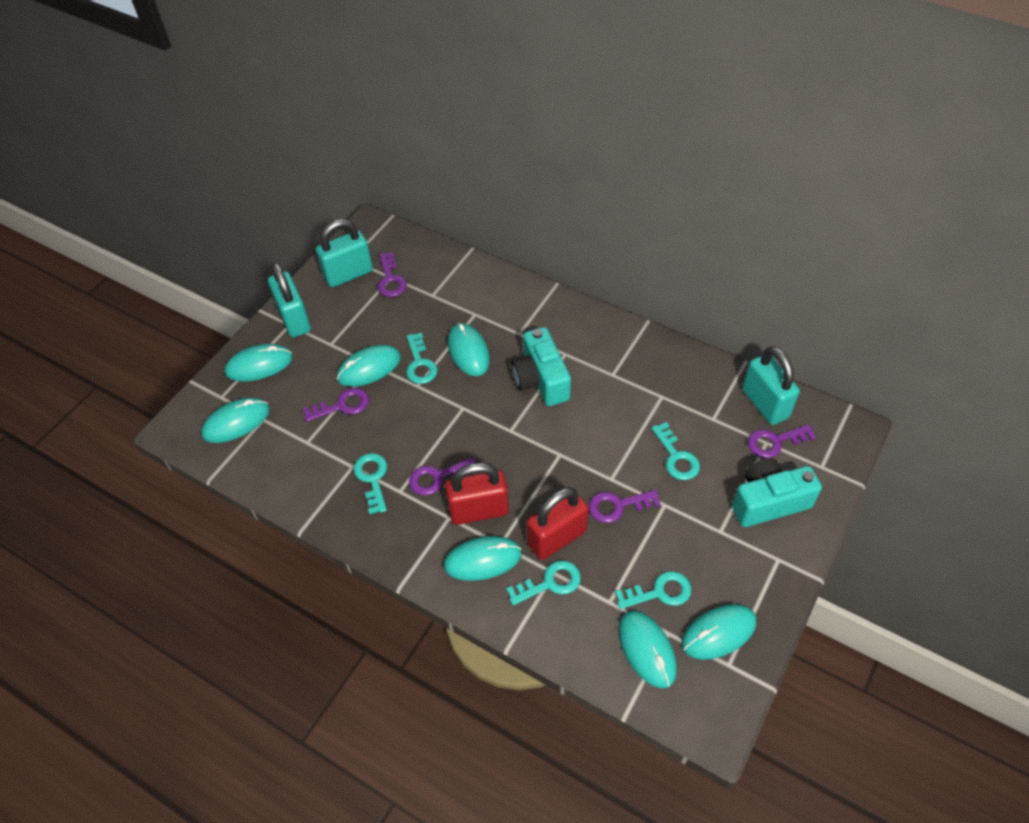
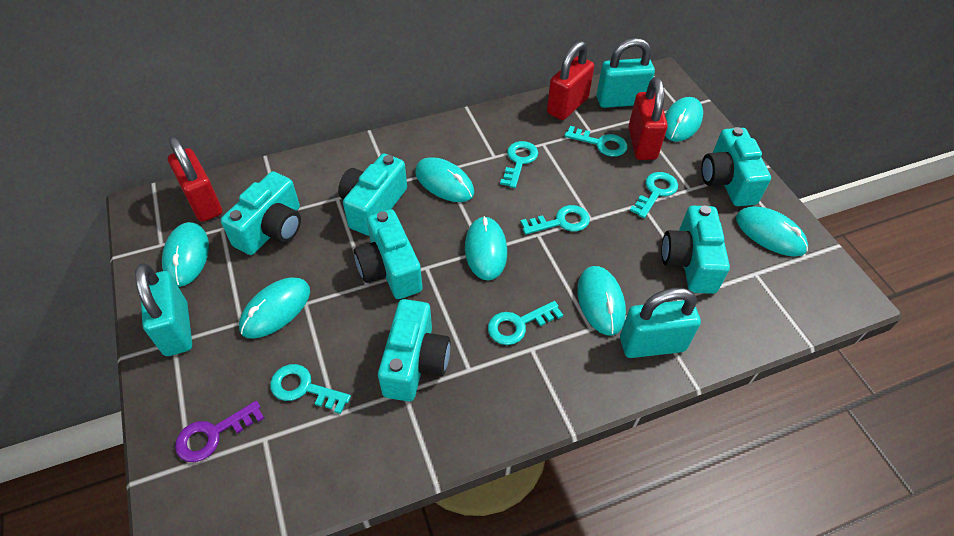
purple key: [303,388,369,422] [377,252,407,297] [409,457,476,496] [589,490,661,523] [748,425,816,458] = 5 -> [175,401,264,462] = 1
red padlock: [445,462,509,525] [527,487,589,560] = 2 -> [168,136,222,222] [547,41,594,120] [629,77,668,160] = 3
turquoise camera: [511,327,571,406] [732,458,822,527] = 2 -> [221,171,301,255] [338,154,407,236] [354,209,423,299] [378,299,450,402] [661,206,730,294] [701,127,771,206] = 6
turquoise key: [353,453,387,514] [406,333,438,384] [506,560,581,606] [615,571,692,609] [651,422,700,480] = 5 -> [270,364,351,414] [488,301,563,345] [500,141,538,188] [521,205,590,235] [565,126,627,157] [630,172,678,218] = 6

